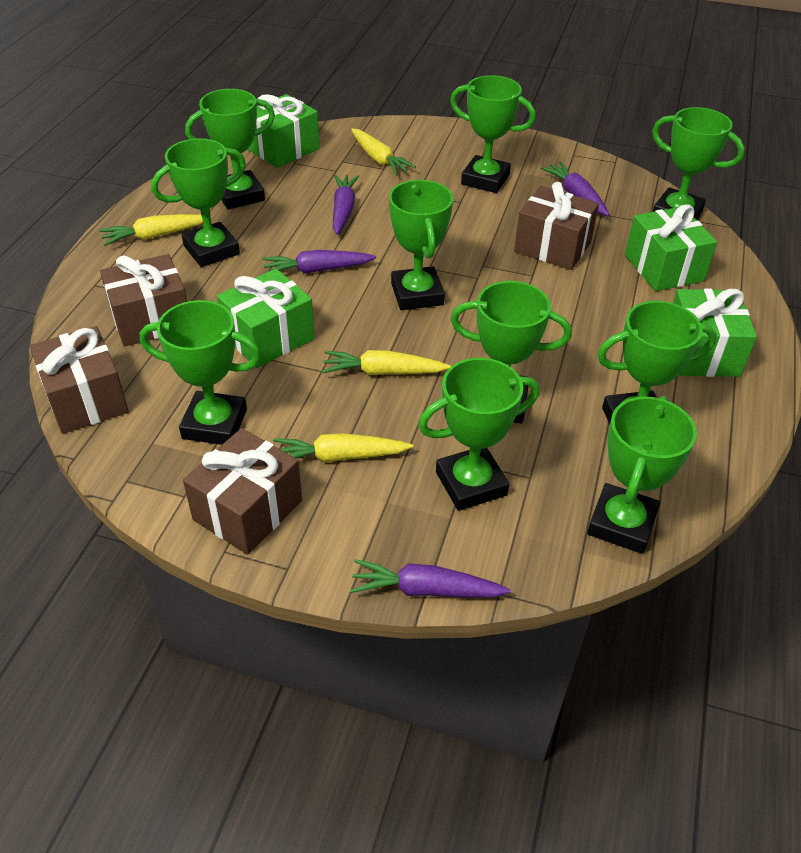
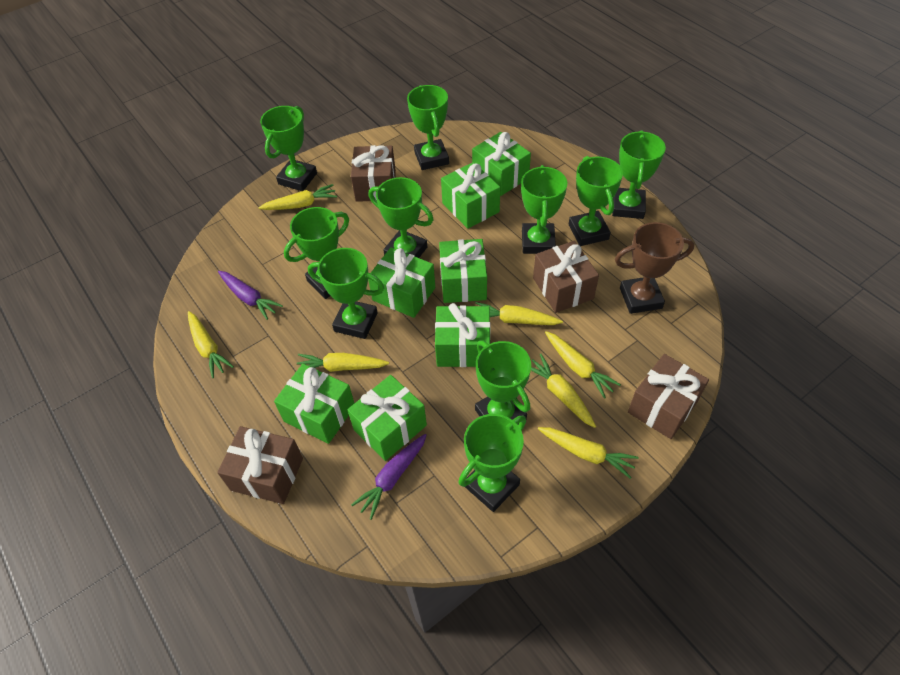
brown trophy: none = 0 -> [615,222,694,314] = 1
green gift: [217,269,315,368] [248,94,319,168] [625,204,717,291] [673,289,757,377] = 4 -> [274,364,355,444] [347,375,427,461] [368,247,435,318] [435,303,491,367] [439,239,487,303] [441,162,500,229] [472,132,531,196] = 7
purple carrot: [262,250,376,274] [333,174,359,235] [350,559,511,598] [541,162,610,216] = 4 -> [218,271,283,320] [351,434,427,520] = 2
yellow carrot: [100,214,203,246] [273,433,413,463] [322,350,451,375] [351,129,416,175] = 4 -> [188,311,234,378] [259,184,337,210] [295,353,389,373] [475,302,563,325] [531,354,596,428] [538,427,639,479] [545,331,621,399] = 7

